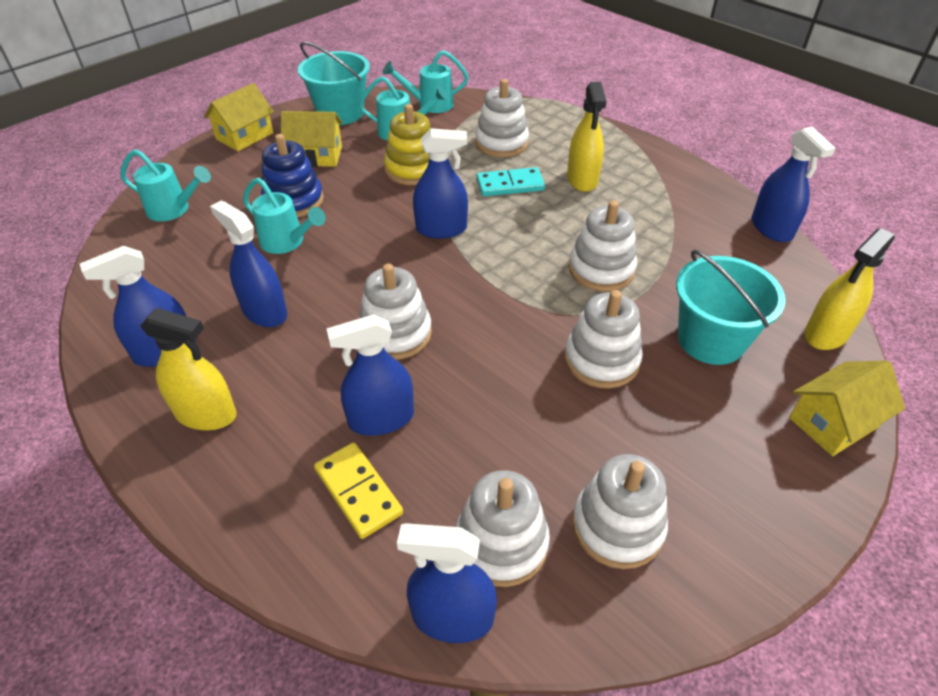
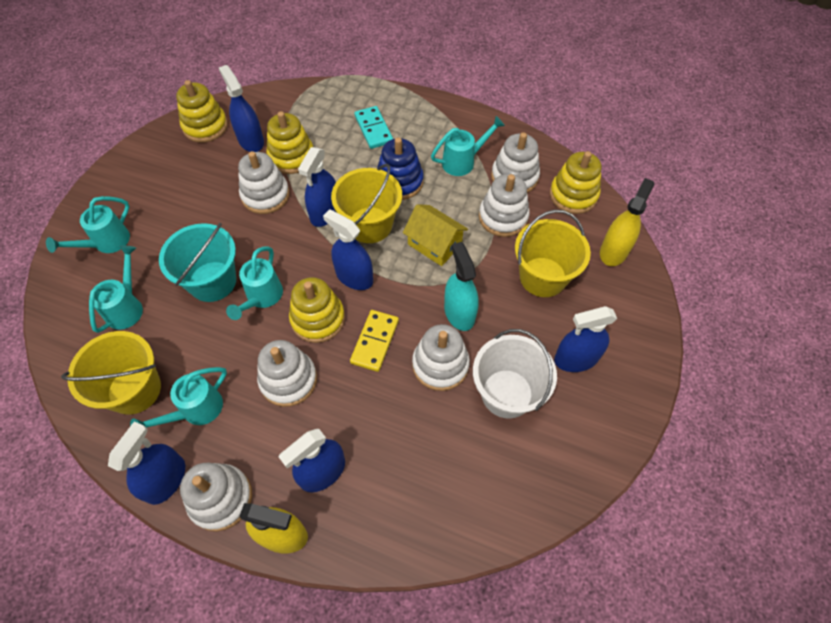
turquoise bucket: [298,42,370,125] [676,250,786,365] = 2 -> [159,223,236,302] = 1
turquoise spray bottle: none = 0 -> [444,242,479,331] = 1
turquoise watering can: [121,149,211,221] [243,178,326,254] [359,76,448,141] [383,50,469,113] = 4 -> [46,196,130,253] [89,245,143,333] [130,367,227,428] [226,247,283,320] [431,116,505,176] = 5
white bucket: none = 0 -> [473,329,557,419] = 1
yellow bucket: none = 0 -> [61,331,161,415] [331,164,402,243] [515,210,591,297] = 3
yellow house: [204,83,274,151] [281,111,342,167] [789,361,905,456] = 3 -> [403,204,468,266] = 1
yellow spray bottle: [140,308,236,430] [567,82,607,192] [804,228,895,350] = 3 -> [240,503,308,553] [600,178,654,266] = 2
yellow stacking toy: [384,104,431,185] = 1 -> [176,80,228,143] [266,111,313,174] [289,277,345,343] [550,151,601,214] = 4

